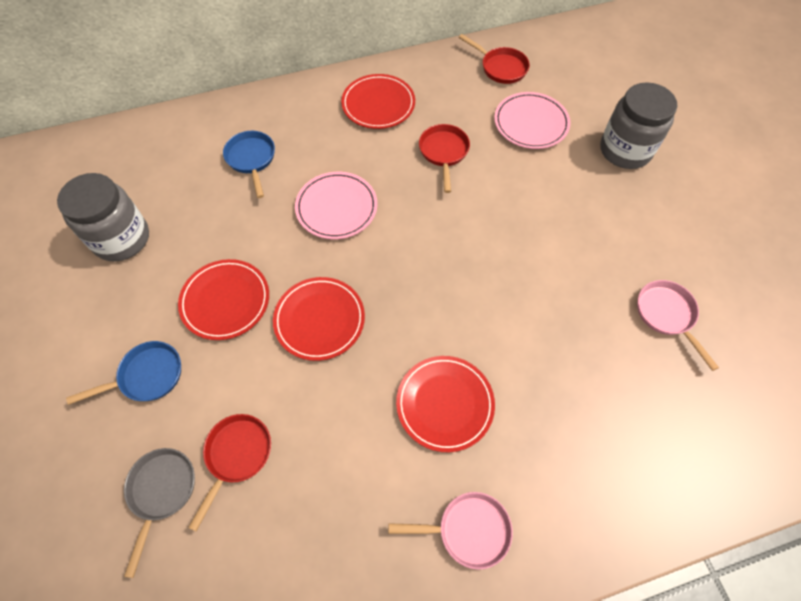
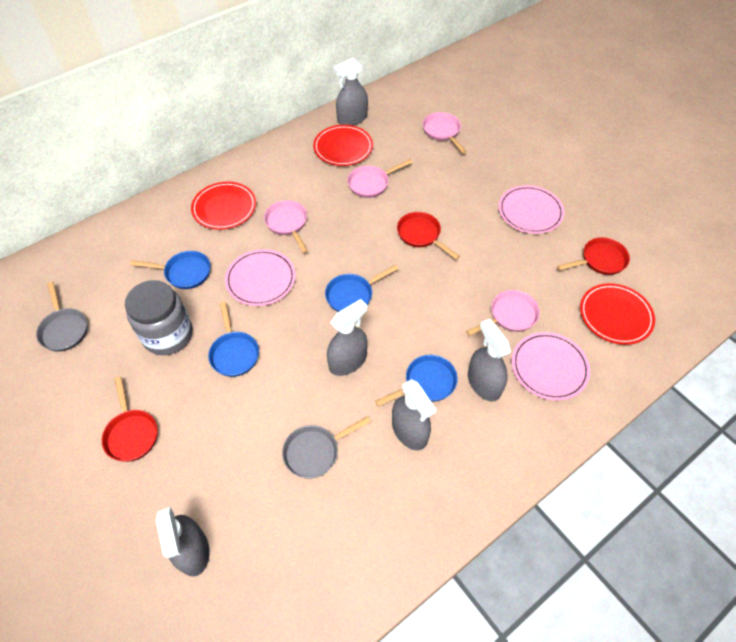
blue pan: [66,341,181,405] [223,131,275,198] = 2 -> [130,251,210,289] [208,302,259,377] [325,265,399,312] [375,355,458,407] = 4
grey jar: [57,173,149,262] [600,82,677,169] = 2 -> [125,280,193,355] = 1
grey pan: [124,448,195,578] = 1 -> [36,282,88,352] [282,416,371,479] = 2
grey spray bottle: none = 0 -> [156,507,209,577] [327,299,368,376] [333,58,368,126] [392,379,436,450] [468,319,511,401] = 5
pink pan: [388,492,513,570] [637,280,719,371] = 2 -> [264,200,308,253] [347,159,413,198] [422,112,467,154] [466,290,540,336] = 4
pink plate: [295,172,377,239] [494,92,571,149] = 2 -> [225,249,296,306] [499,185,564,234] [512,332,590,401] = 3
red plate: [178,259,269,340] [273,277,365,361] [341,74,415,129] [396,356,495,452] = 4 -> [191,182,256,230] [313,125,373,166] [580,283,655,345] = 3

